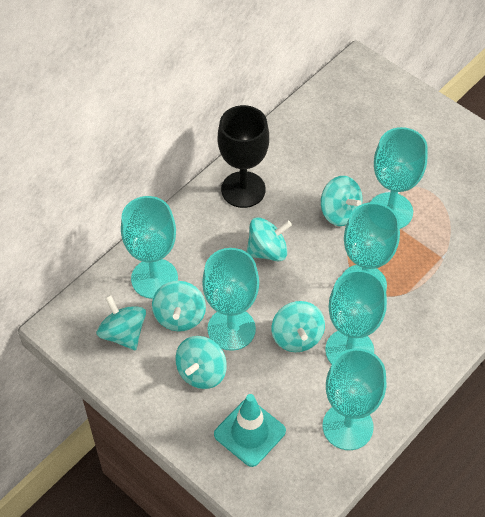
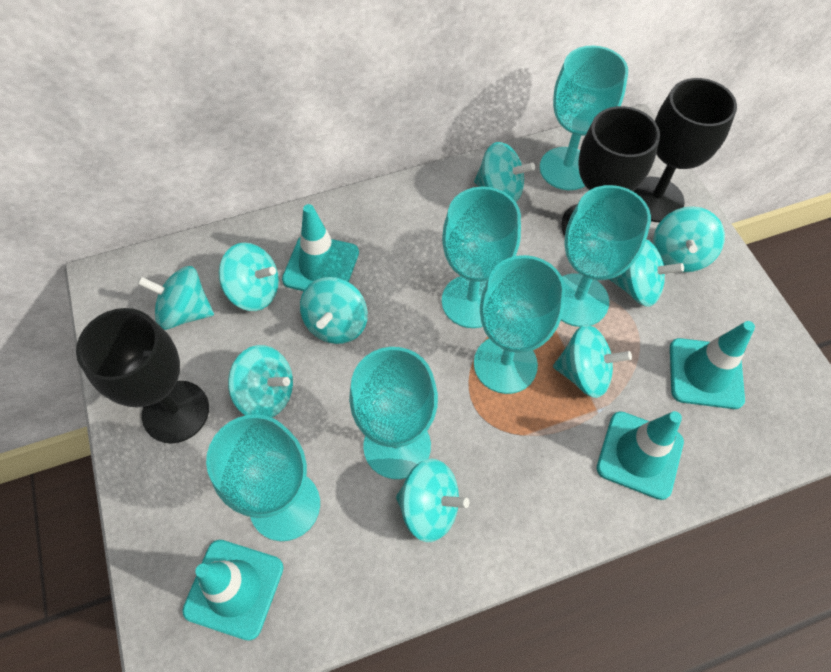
black goblet: [218,105,269,208] = 1 -> [76,308,209,443] [561,106,660,235] [633,78,737,222] = 3
turquoise spinning top: [97,295,146,350] [152,281,206,332] [176,336,227,389] [247,217,292,261] [272,301,325,352] [321,176,362,226] = 6 -> [137,266,214,330] [218,242,279,311] [228,345,293,418] [300,277,368,344] [396,458,469,542] [474,142,535,202] [553,325,632,398] [609,239,684,307] [653,206,725,272] = 9
turquoise traffic cone: [214,394,286,467] = 1 -> [182,540,284,641] [282,204,359,291] [597,411,684,500] [670,321,755,409] = 4

